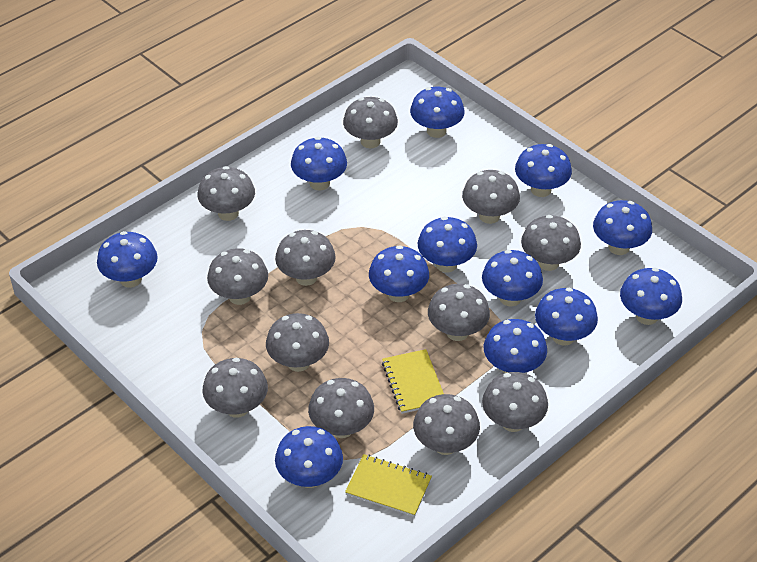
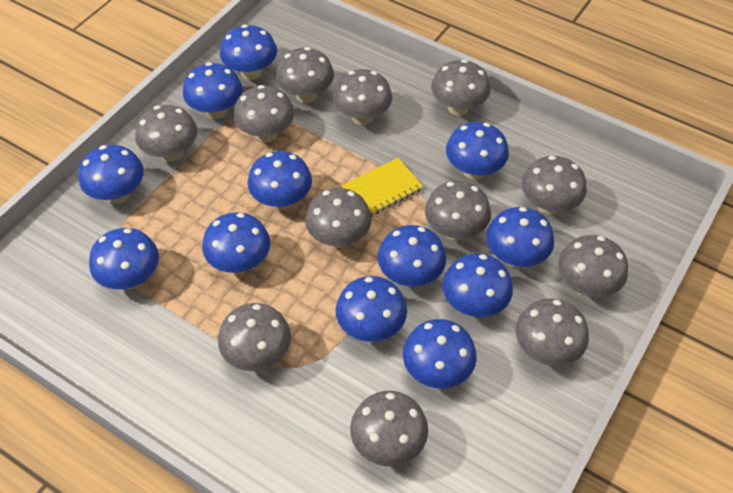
yellow notebook: [345,454,432,517] [382,349,444,414] = 2 -> [342,158,424,217] = 1

